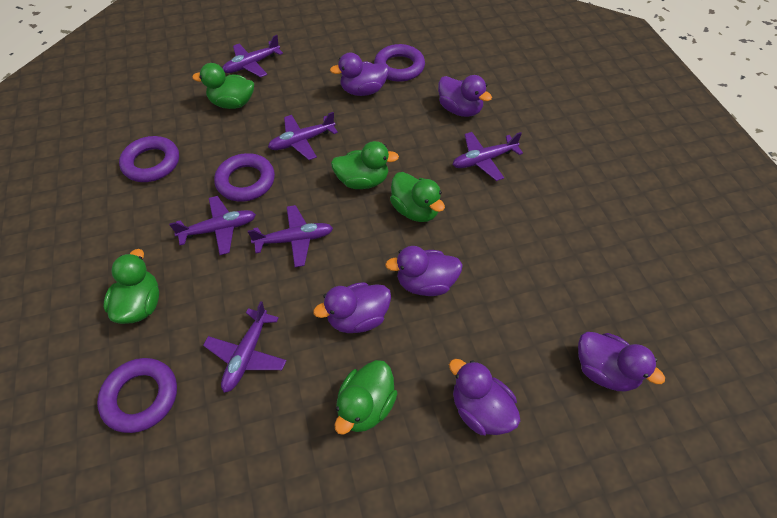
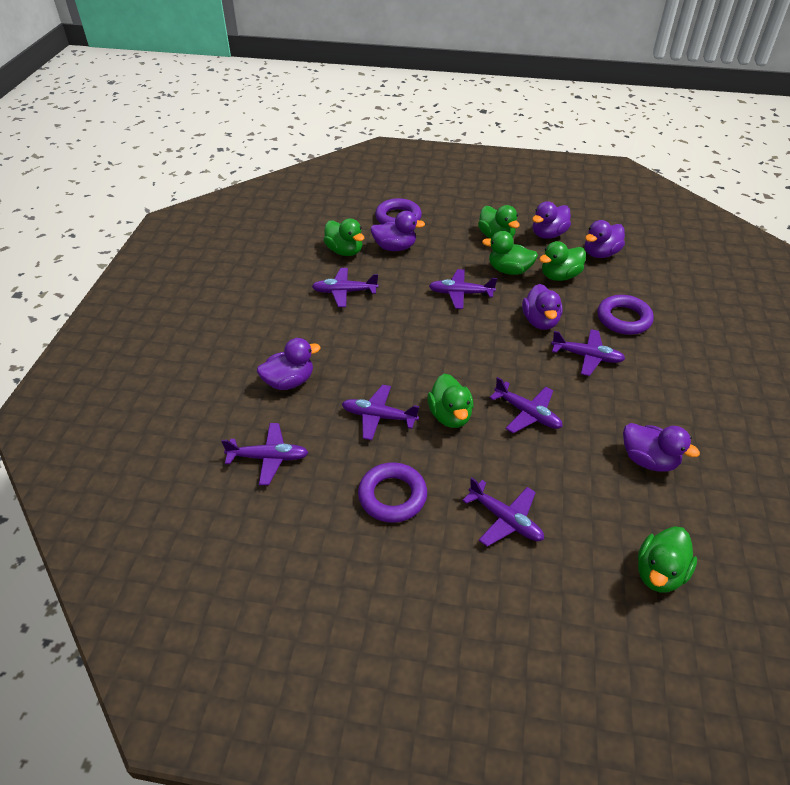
green duck: [103,249,159,324] [192,63,254,109] [331,141,399,189] [334,360,397,435] [390,172,445,222] = 5 -> [324,218,364,256] [427,374,474,428] [478,205,520,238] [482,231,538,275] [539,241,586,281] [638,526,697,592] = 6
purple plane: [169,196,256,255] [203,301,287,393] [223,35,283,77] [248,205,333,267] [268,112,338,160] [452,132,523,181] = 6 -> [221,423,309,485] [312,268,378,307] [342,385,419,440] [429,269,497,309] [462,478,544,547] [490,377,563,433] [551,329,625,376] = 7
purple ring: [97,358,177,433] [119,136,179,182] [214,153,275,202] [374,44,425,82] = 4 -> [358,463,427,523] [375,198,422,224] [598,295,654,335] = 3

